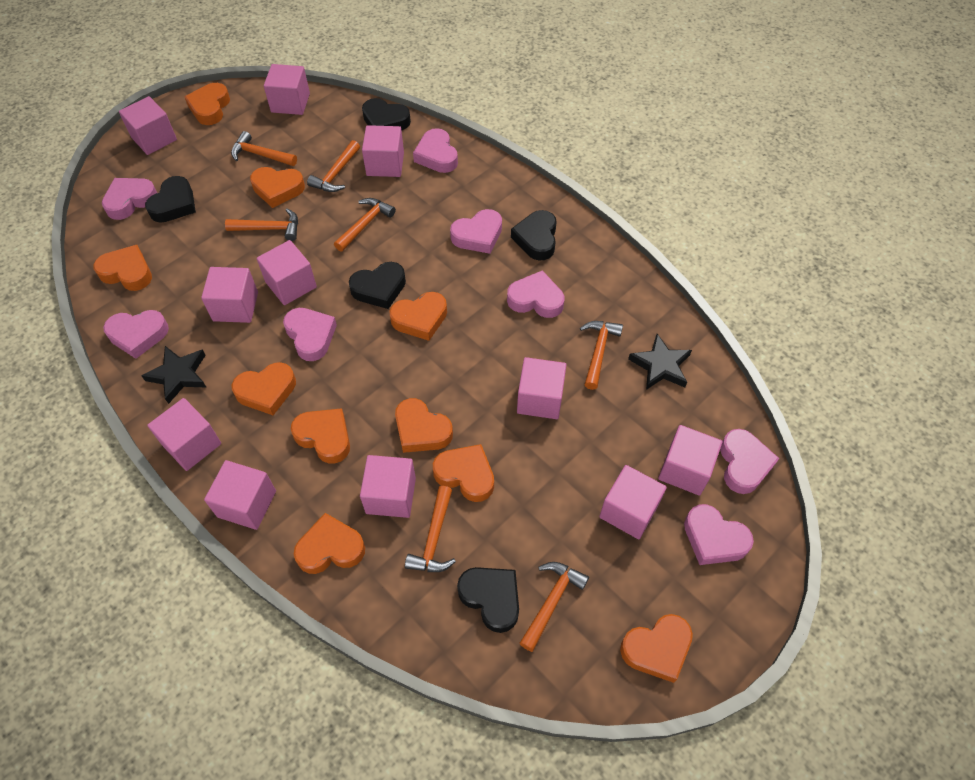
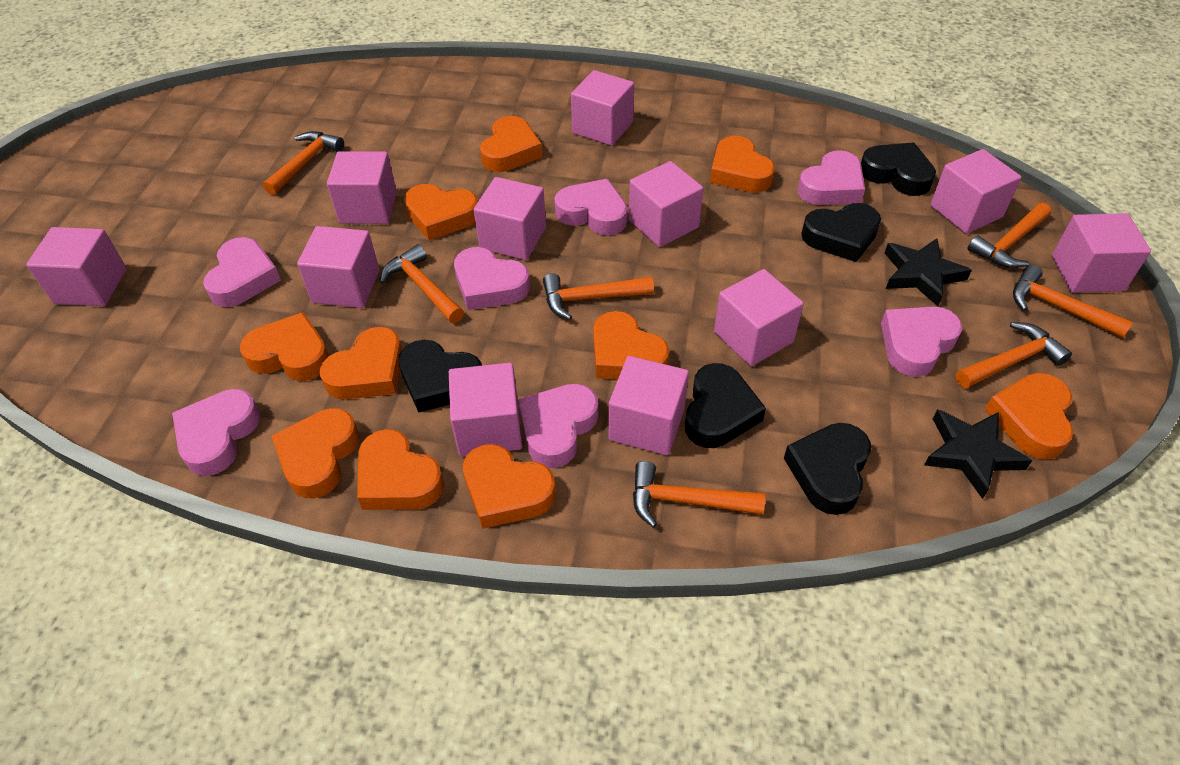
pink heart: [102,178,157,220] [103,310,169,359] [283,308,337,361] [413,128,458,173] [450,209,502,254] [507,271,564,318] [684,504,754,565] [720,429,780,494] = 8 -> [172,389,261,476] [203,237,281,307] [454,247,530,310] [519,384,598,468] [554,179,628,235] [797,150,865,205] [881,307,962,377] = 7

